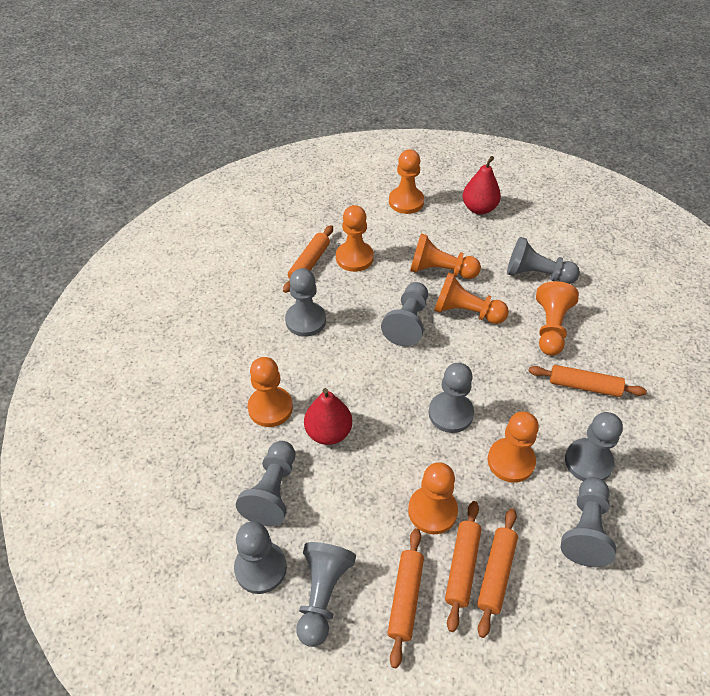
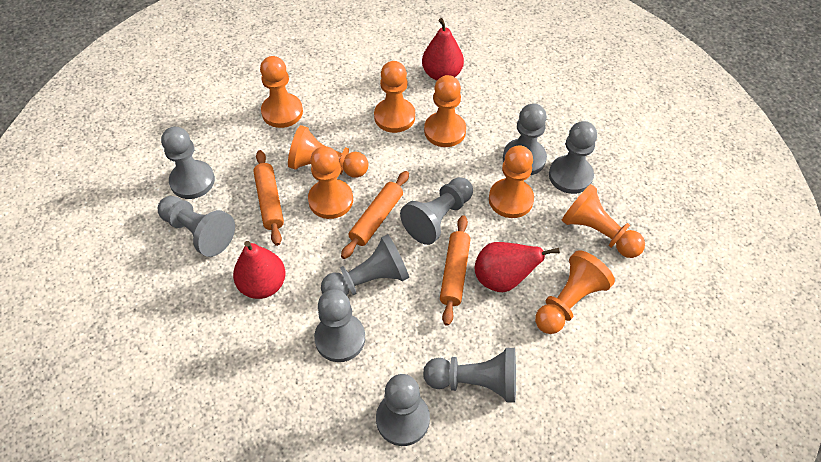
orange rolling pin: [283,225,333,293] [387,528,424,668] [445,501,481,632] [477,508,518,638] [529,365,647,397] = 5 -> [253,150,284,246] [341,171,409,259] [440,215,471,326] = 3
red pear: [304,388,352,445] [463,156,501,214] = 2 -> [233,241,285,299] [422,18,464,81] [475,242,560,292] = 3

